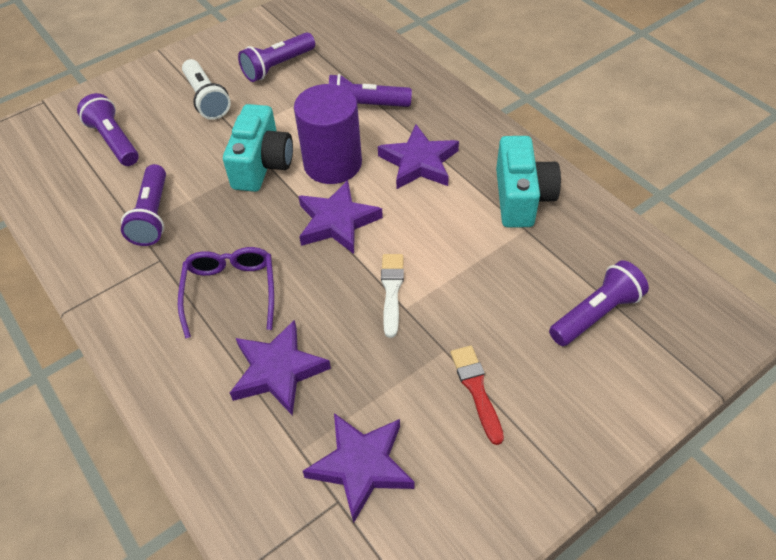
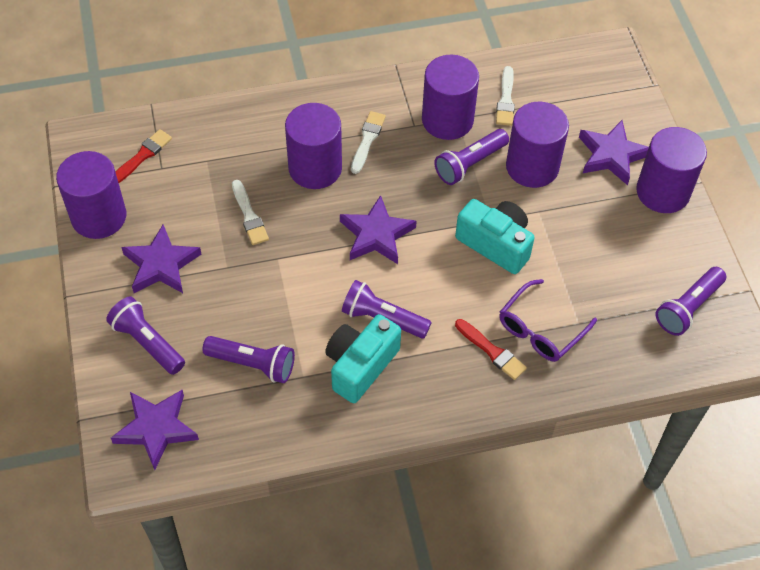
purple cylinder: [294,84,362,184] = 1 -> [56,151,126,239] [285,103,342,189] [422,55,479,140] [506,102,569,188] [636,127,707,213] = 5
red brush: [450,345,504,445] = 1 -> [115,129,172,183] [455,319,527,380] = 2
white brush: [381,254,404,338] = 1 -> [232,180,269,245] [351,111,386,174] [496,66,515,126] = 3
white flashlight: [182,59,231,120] = 1 -> none = 0

